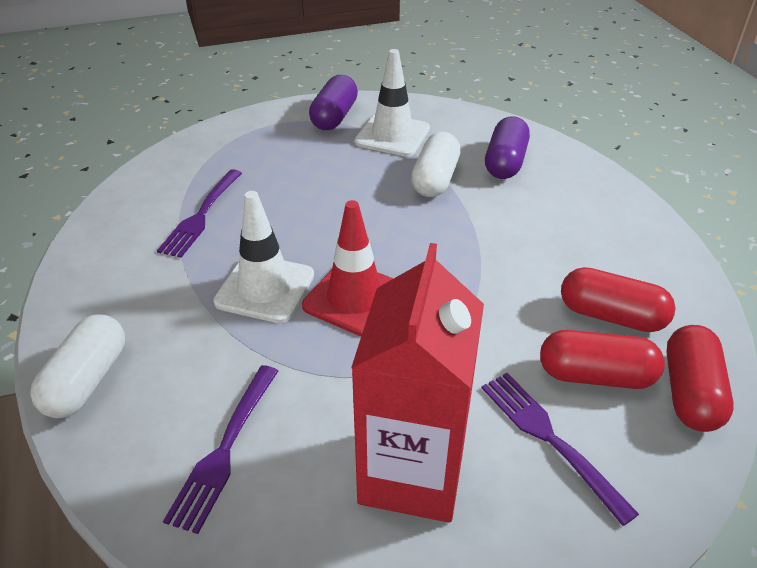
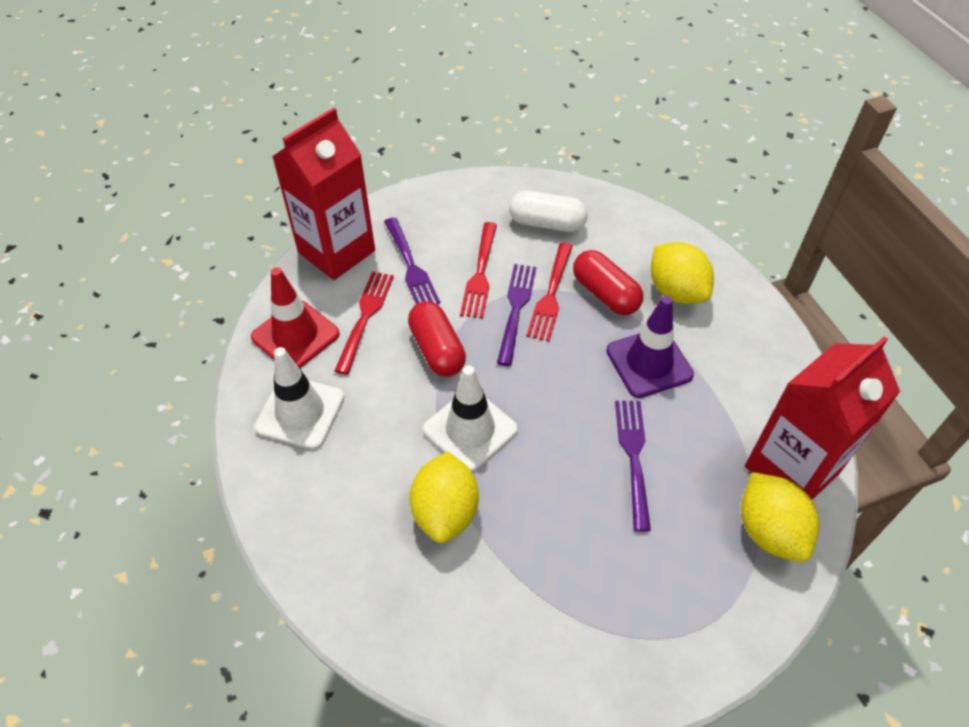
purple capsule: [309,75,358,130] [485,116,530,179] = 2 -> none = 0
purple traffic cone: none = 0 -> [606,296,694,398] = 1
red capsule: [540,330,665,389] [561,267,675,332] [666,325,734,432] = 3 -> [408,301,466,377] [573,250,643,315] = 2
red carton: [351,243,484,523] = 1 -> [272,107,375,280] [745,336,900,500] = 2
red fork: none = 0 -> [335,271,394,375] [460,222,497,319] [526,242,573,342] = 3
white capsule: [30,314,125,418] [411,132,461,197] = 2 -> [509,191,588,232] = 1
yellow lemon: none = 0 -> [409,452,479,543] [651,242,714,304] [741,472,819,562] = 3

